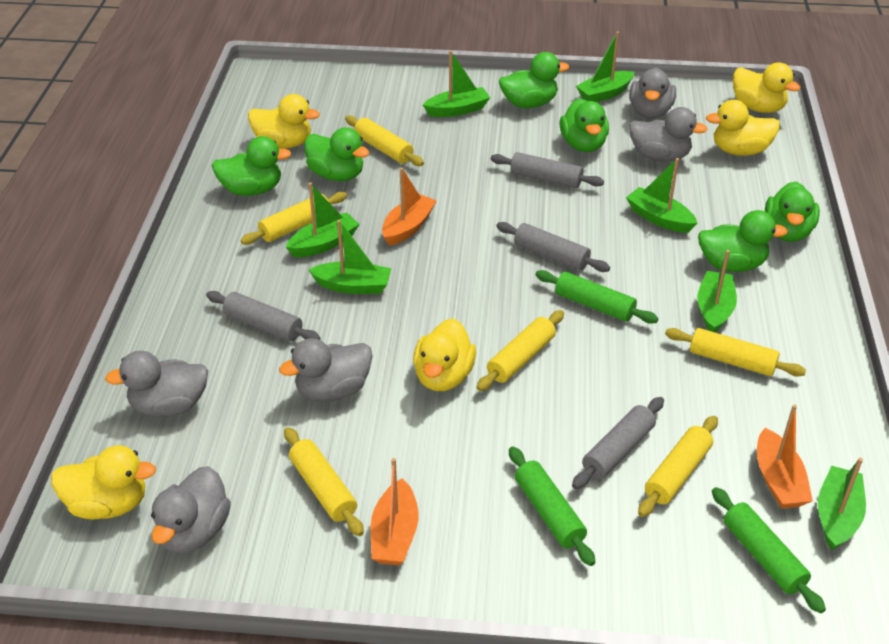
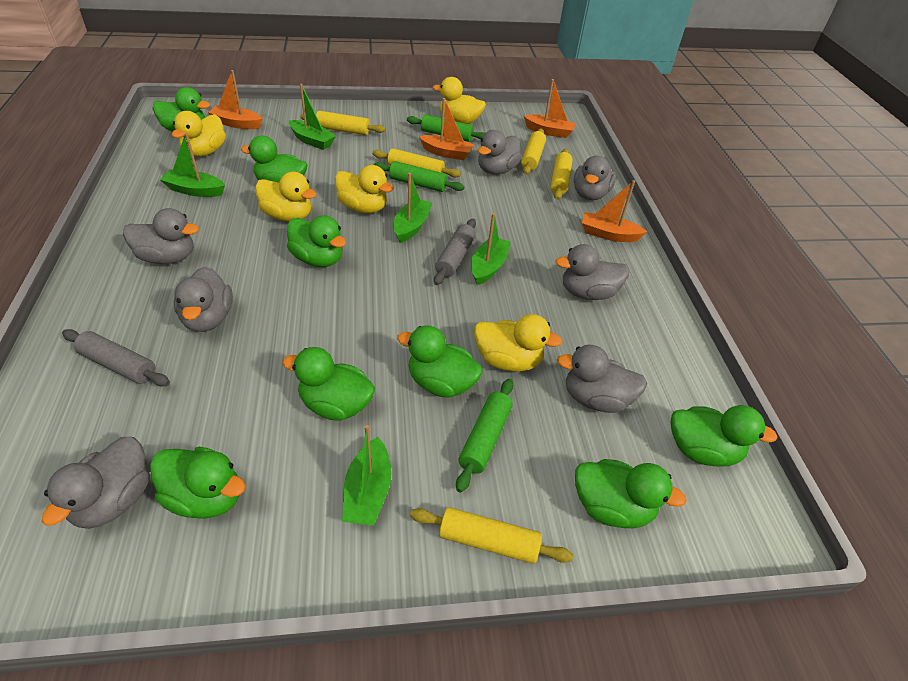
green boat: [286,182,359,257] [308,220,391,294] [423,50,490,117] [576,31,634,102] [626,158,697,233] [697,250,737,332] [818,458,866,550] = 7 -> [160,133,225,197] [289,84,336,150] [342,425,392,526] [393,173,432,243] [471,213,511,285] = 5
green duck: [212,136,292,196] [304,127,369,181] [499,52,569,108] [559,98,609,152] [698,210,788,272] [765,182,820,242] = 6 -> [150,447,246,519] [152,87,210,132] [241,136,308,183] [282,347,375,420] [287,215,346,267] [397,326,483,397] [575,459,687,528] [671,405,777,466] = 8
grey duck: [105,351,208,417] [151,466,231,554] [279,338,373,402] [629,68,676,118] [629,107,708,162] = 5 -> [42,436,150,529] [123,208,199,264] [174,267,233,332] [478,130,522,174] [555,244,629,300] [557,345,647,413] [574,156,616,200] = 7
grey rolling pin: [206,291,321,341] [491,152,604,188] [496,222,610,272] [572,397,664,489] = 4 -> [62,329,170,387] [434,219,476,285] = 2
orange boat: [371,458,418,565] [382,168,437,246] [757,404,813,509] = 3 -> [208,70,263,129] [419,98,474,160] [524,79,576,138] [582,180,647,242] = 4
yellow rolling pin: [240,192,347,245] [284,427,364,536] [345,115,424,166] [477,310,564,391] [638,416,718,517] [665,328,806,377] = 6 -> [300,111,386,135] [372,148,461,178] [410,507,573,564] [521,129,546,175] [550,149,573,200] = 5

